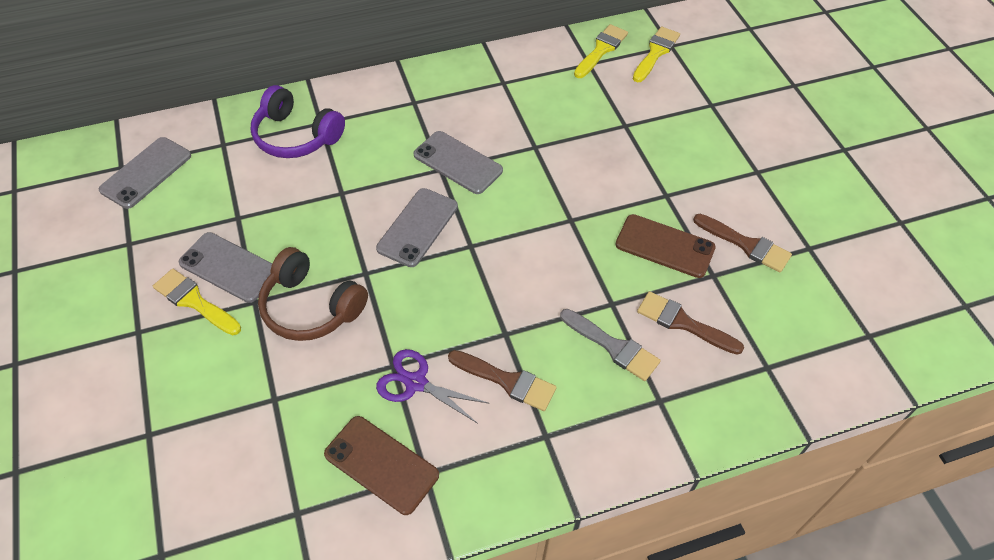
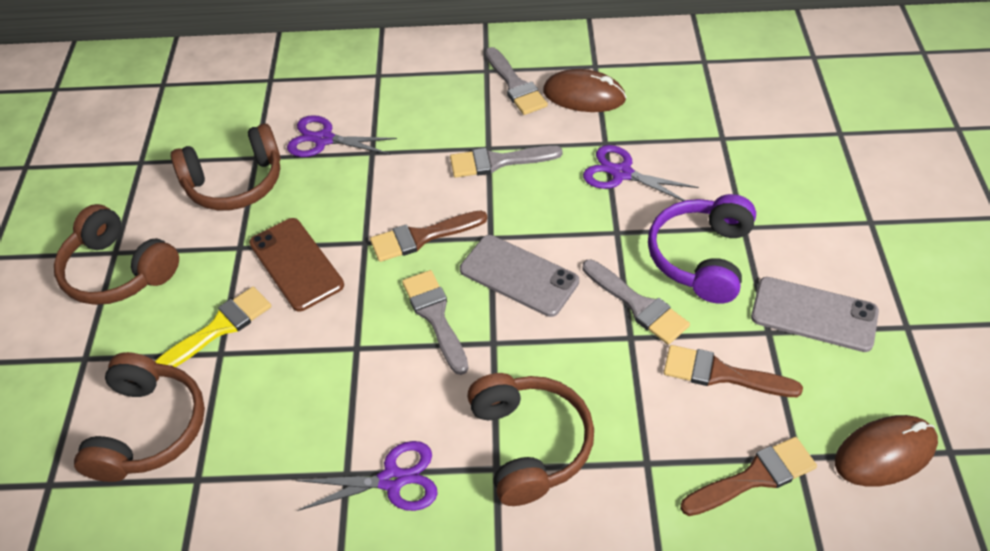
brown headphones: [258,247,368,341] = 1 -> [54,204,179,305] [74,352,205,482] [171,124,280,211] [467,373,594,506] = 4
brown mouse: none = 0 -> [543,69,626,112] [835,415,938,487] = 2
brown phone: [324,416,439,515] [615,214,716,278] = 2 -> [249,218,344,311] = 1
grey brush: [560,309,661,381] = 1 -> [402,270,469,375] [450,146,563,178] [485,47,548,115] [582,259,690,345] = 4
grey phone: [99,137,191,209] [179,232,272,303] [376,188,458,267] [414,131,503,194] = 4 -> [460,235,579,317] [751,277,879,352] = 2
purple scissors: [376,349,490,424] = 1 -> [287,115,397,157] [296,441,438,511] [583,145,699,201] = 3
yellow brush: [153,269,241,335] [574,24,628,78] [633,27,680,82] = 3 -> [155,286,272,367] = 1

